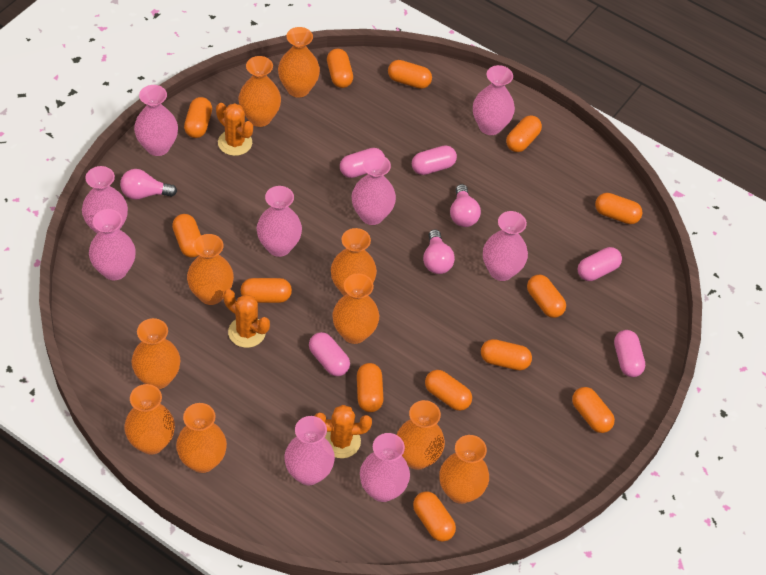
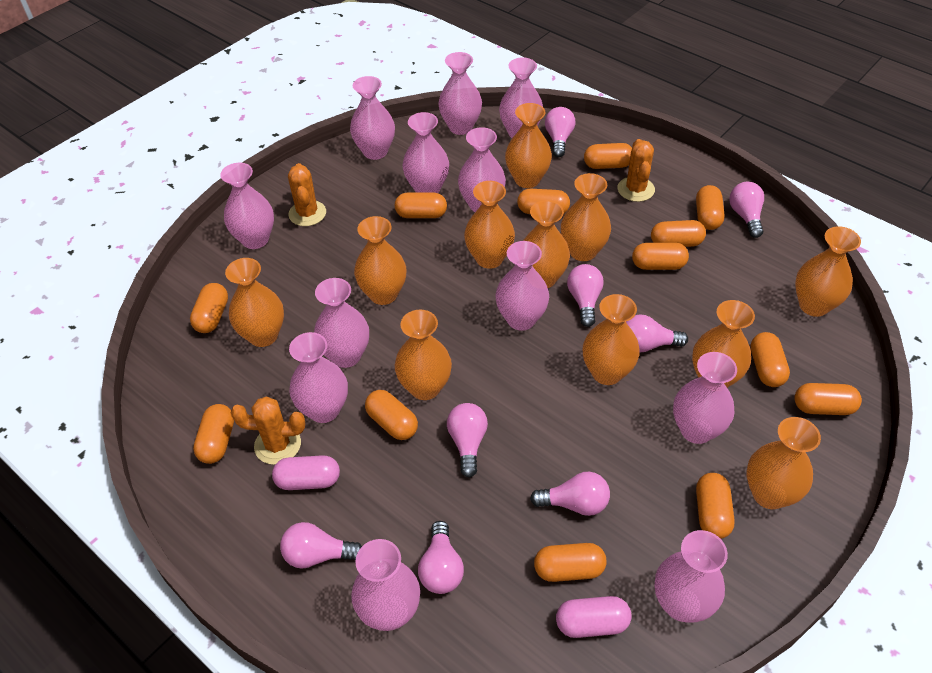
orange vase: [124,384,175,455] [131,318,180,389] [176,403,227,473] [187,234,234,305] [238,56,281,127] [278,27,320,97] [331,228,377,296] [332,274,379,344] [397,400,445,470] [439,435,489,504] = 10 -> [225,258,284,347] [354,216,406,305] [395,310,452,400] [464,181,515,269] [505,103,552,188] [523,200,570,288] [561,173,611,261] [583,294,640,385] [692,300,755,388] [747,417,821,509] [795,226,861,317] = 11
pink capsule: [309,332,350,376] [340,148,385,178] [412,145,457,175] [578,247,622,281] [614,330,645,377] = 5 -> [272,455,340,490] [556,596,632,638] = 2
pink light bulb: [120,169,177,200] [423,229,455,274] [450,184,481,227] = 3 -> [280,522,362,569] [418,521,464,594] [447,403,488,478] [530,472,610,516] [545,107,575,157] [567,264,604,327] [626,314,688,352] [729,182,764,238] = 8
pink vase: [82,166,128,234] [89,209,136,280] [134,85,178,156] [257,186,302,257] [284,416,335,485] [352,154,396,225] [360,433,410,502] [473,65,515,135] [483,211,528,281] = 9 -> [220,163,274,249] [289,332,348,423] [314,278,369,368] [350,76,395,160] [351,539,420,631] [402,112,449,193] [438,52,482,135] [458,127,506,212] [495,241,549,331] [499,57,543,138] [655,530,728,623] [673,352,737,444] = 12

